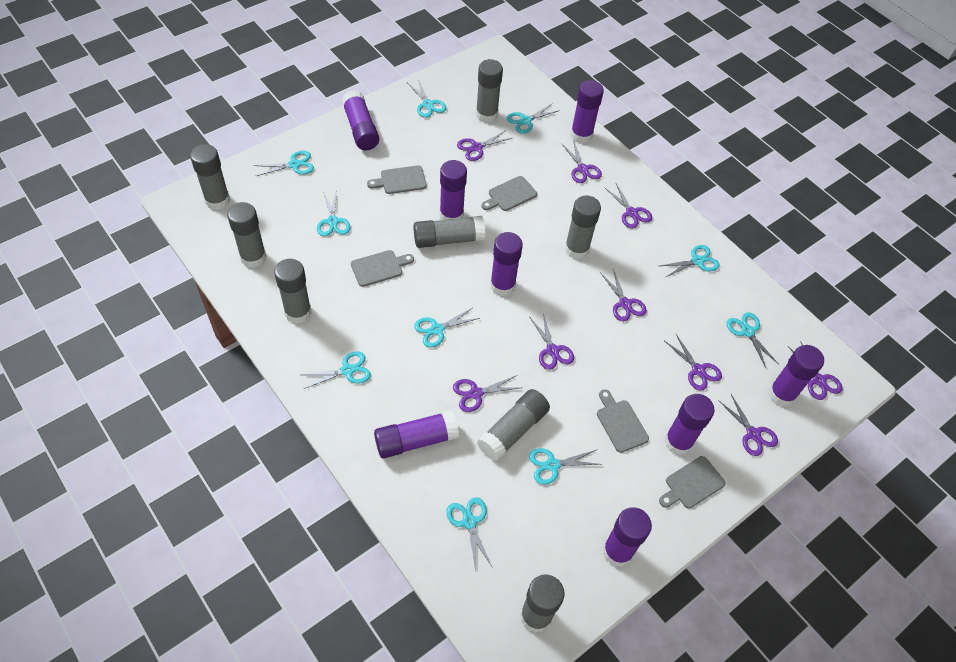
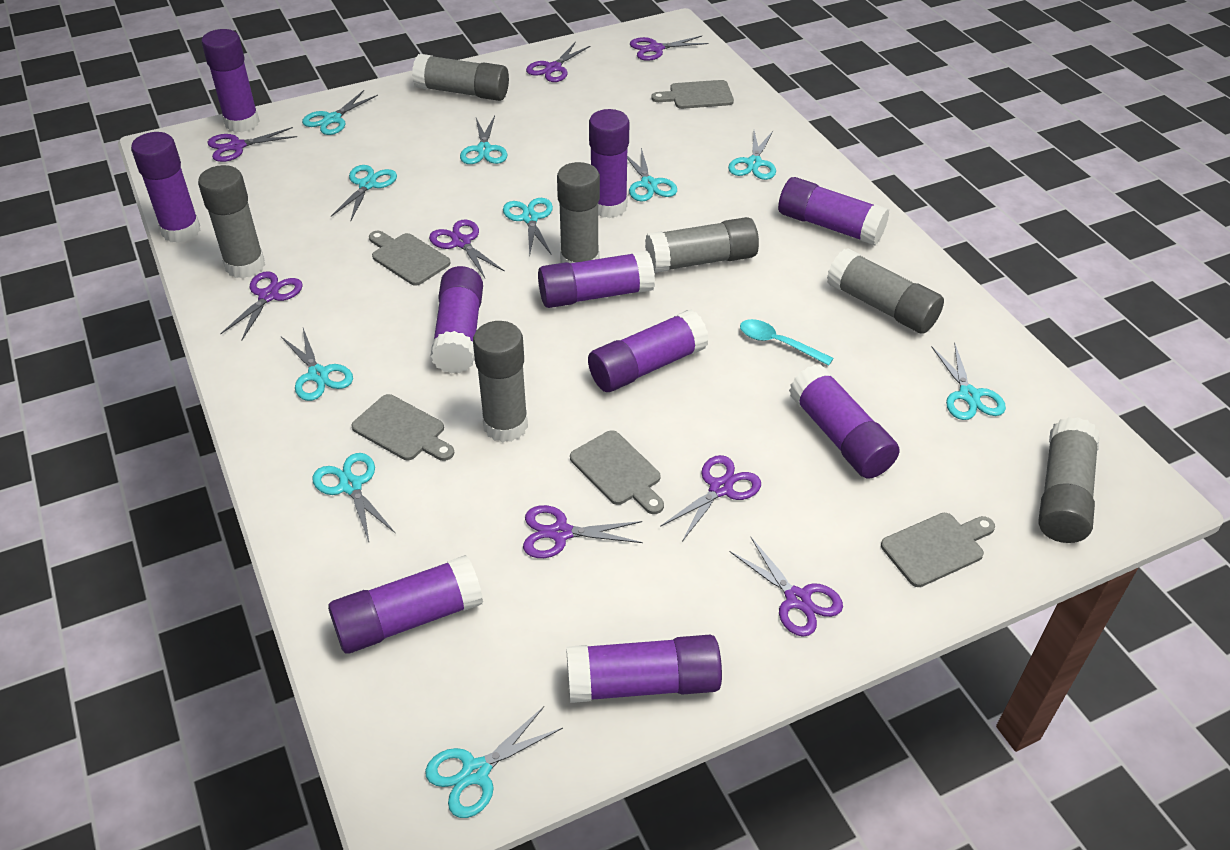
grey glue stick: [190,144,230,210] [227,202,267,268] [274,259,312,324] [414,216,485,248] [476,59,503,123] [477,389,550,462] [520,575,564,633] [565,196,601,259] = 8 -> [198,165,265,279] [412,54,509,101] [473,321,528,443] [557,162,600,263] [645,217,759,273] [827,248,944,334] [1039,417,1099,543] = 7
purple glue stick: [342,90,379,150] [374,410,459,458] [439,160,467,220] [490,232,523,296] [570,80,604,143] [602,507,652,567] [664,394,715,455] [768,345,824,407] = 8 -> [131,132,200,243] [201,29,260,132] [328,555,483,654] [430,266,483,374] [538,251,655,308] [566,635,722,703] [588,310,709,392] [589,109,629,218] [778,177,889,245] [789,365,900,479] = 10
purple scissors: [453,375,520,412] [457,130,512,161] [529,313,574,370] [561,140,602,183] [600,269,647,322] [604,183,652,228] [665,334,722,391] [718,394,778,456] [788,341,843,400] = 9 -> [207,127,297,162] [220,271,303,341] [429,219,505,278] [523,505,643,558] [526,42,590,82] [630,36,708,61] [660,455,761,542] [730,536,843,637] = 8
turquoise spoon: none = 0 -> [740,319,834,366] = 1

